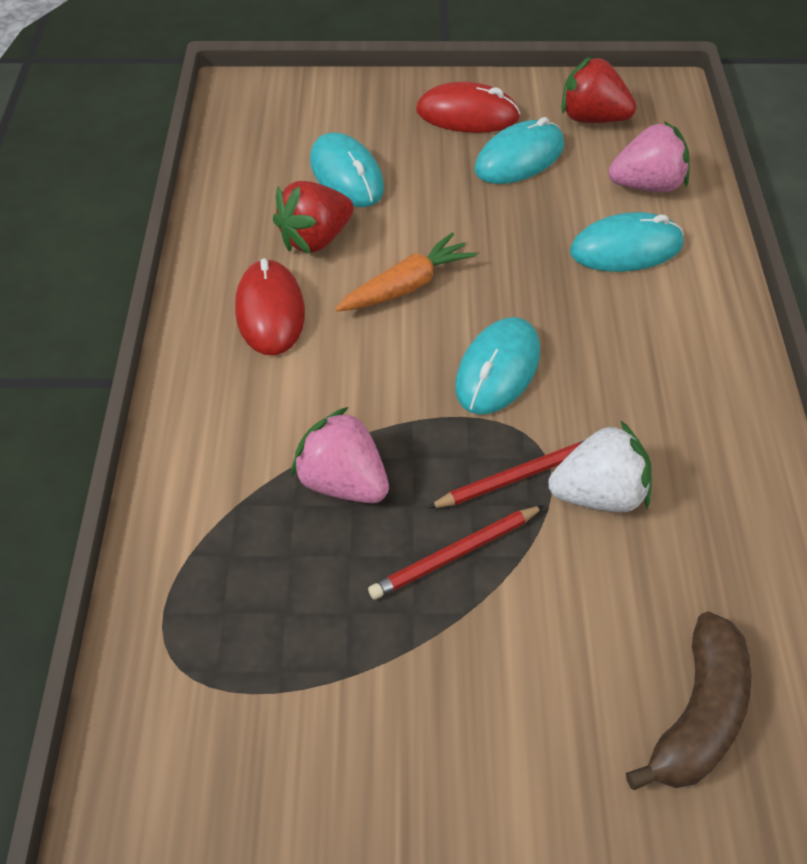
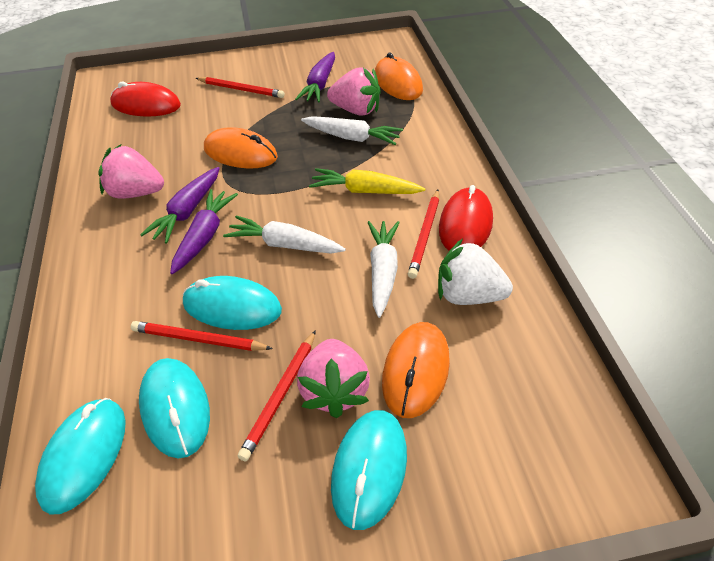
brown banana: [626,612,751,790] = 1 -> none = 0
orange carrot: [335,232,477,311] = 1 -> none = 0
orange mouse: none = 0 -> [204,127,278,169] [375,53,423,100] [382,322,450,418] = 3
pink strawberry: [291,407,389,503] [609,121,690,192] = 2 -> [98,144,164,199] [297,339,370,418] [327,67,380,116] = 3
purple carrot: none = 0 -> [140,167,220,243] [170,189,238,274] [295,52,335,103] = 3
red pencil: [368,505,544,600] [428,440,585,508] = 2 -> [131,321,273,351] [196,77,285,98] [237,330,316,461] [408,190,439,279] = 4
red strawberry: [273,181,354,254] [562,56,636,123] = 2 -> none = 0
white carrot: none = 0 -> [223,216,346,253] [301,116,403,145] [367,221,400,318] = 3
yellow carrot: none = 0 -> [309,168,425,194] = 1

